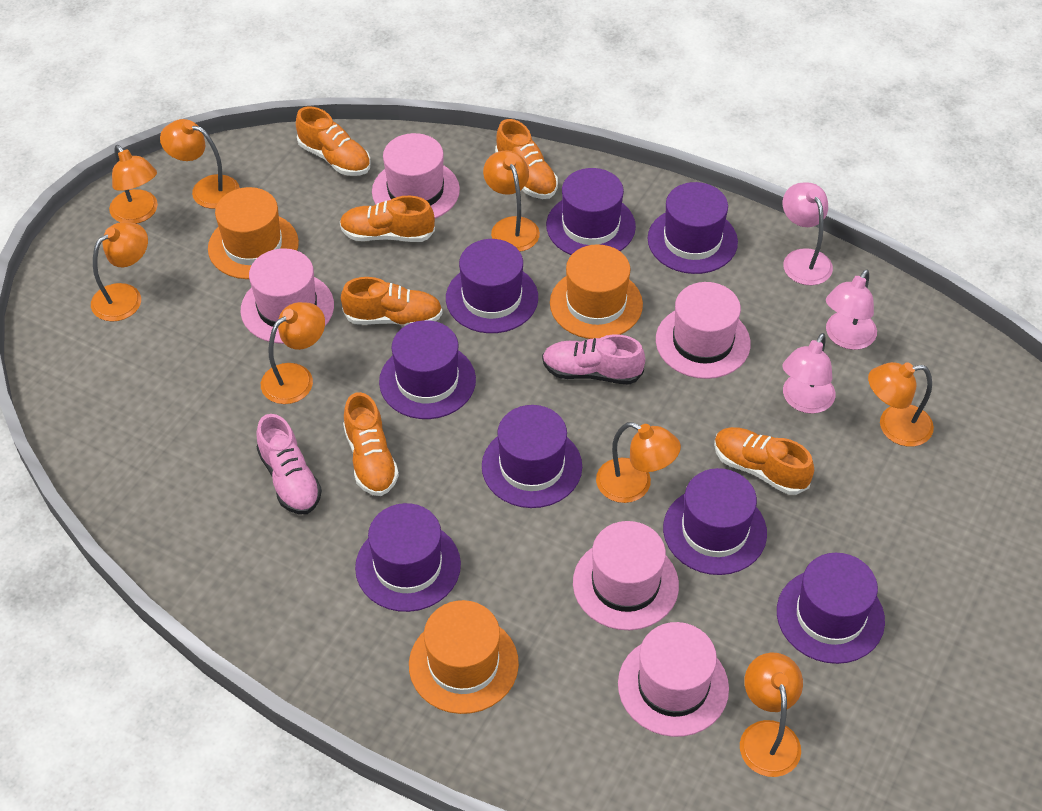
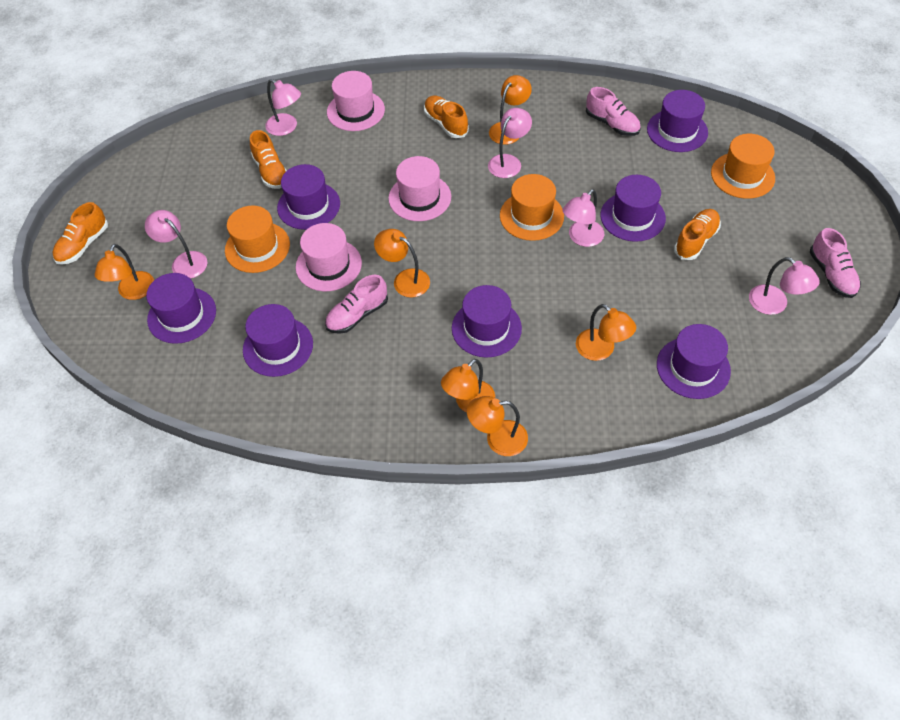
orange lamp: [91,222,148,322] [109,145,158,224] [160,119,240,209] [261,302,325,404] [483,150,540,252] [596,422,681,503] [740,653,803,777] [868,362,934,447] = 8 -> [94,244,154,300] [374,229,430,298] [441,359,495,413] [467,396,528,456] [489,75,532,145] [576,304,636,361] = 6
orange shoe: [296,106,371,176] [340,196,435,242] [341,277,443,326] [343,392,399,496] [495,119,558,199] [714,427,814,495] = 6 -> [52,202,108,265] [250,130,287,189] [424,96,469,138] [674,209,721,260] = 4
pink hat: [241,248,334,344] [372,133,460,219] [573,521,679,630] [618,622,729,737] [656,282,751,379] = 5 -> [296,223,362,291] [327,71,385,131] [388,156,451,221] = 3
pink lamp: [782,333,836,414] [783,182,833,285] [826,269,877,350] = 3 -> [145,210,208,279] [265,79,301,136] [488,108,532,178] [562,189,604,247] [749,257,820,315] = 5
pink shoe: [257,414,322,514] [542,334,645,385] = 2 -> [325,275,388,334] [586,87,641,136] [810,228,861,298] = 3
purple hat: [355,503,461,612] [379,320,476,419] [446,239,538,333] [482,405,582,508] [546,168,636,255] [648,182,738,274] [663,468,767,575] [777,553,885,664] = 8 -> [146,273,216,344] [243,304,313,377] [277,164,340,230] [452,285,522,358] [600,175,666,242] [647,90,708,152] [657,324,731,399] = 7

